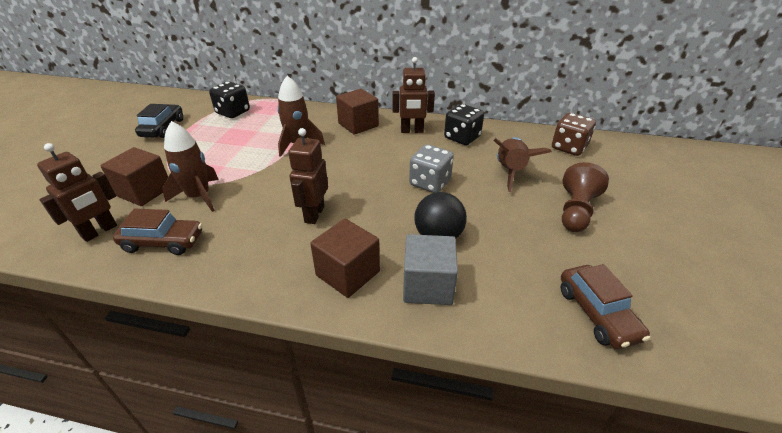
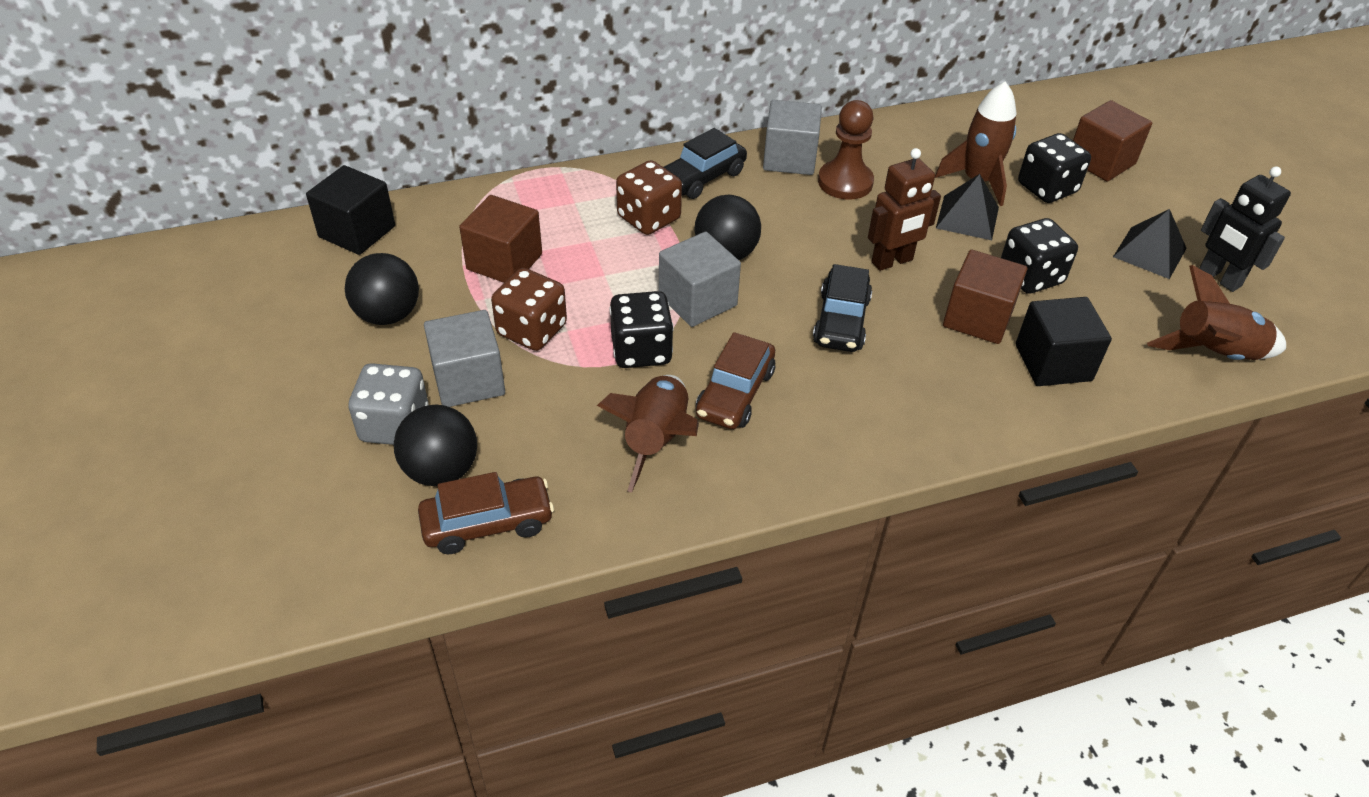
black ball: [414,192,467,238] = 1 -> [345,253,419,325] [394,404,477,486] [695,195,761,260] = 3
black car: [135,104,183,138] = 1 -> [664,128,747,199] [813,264,872,352] = 2
black cube: none = 0 -> [306,165,395,255] [1016,297,1112,386] = 2
black dice: [209,81,250,118] [444,104,484,145] = 2 -> [610,291,674,368] [1001,218,1078,294] [1018,133,1091,203] = 3
black pyramid: none = 0 -> [936,174,999,240] [1113,209,1187,279] = 2
black robot: none = 0 -> [1199,166,1291,292] = 1
brown dice: [552,113,596,156] = 1 -> [491,268,567,351] [616,160,682,235] = 2
brown robot: [37,143,117,242] [288,128,328,224] [393,57,435,133] = 3 -> [868,148,941,271] = 1
grey cube: [403,234,458,305] = 1 -> [424,310,505,407] [659,232,741,327] [763,100,822,175] = 3

